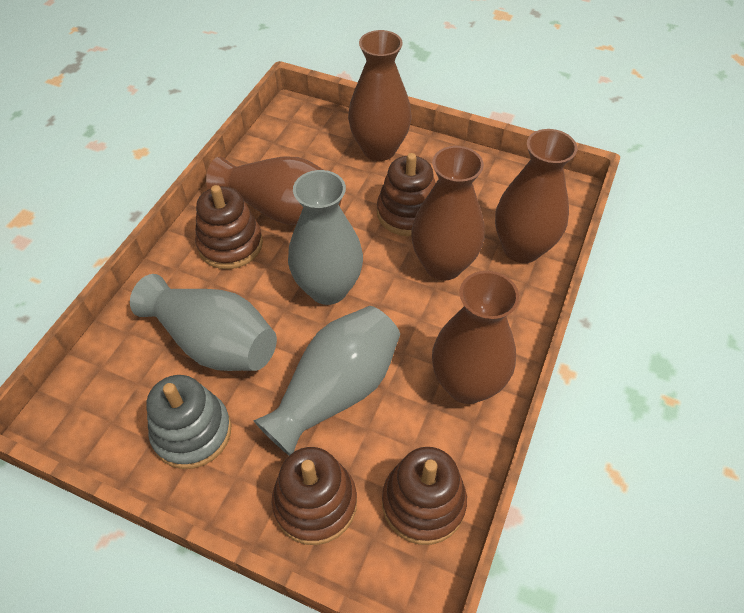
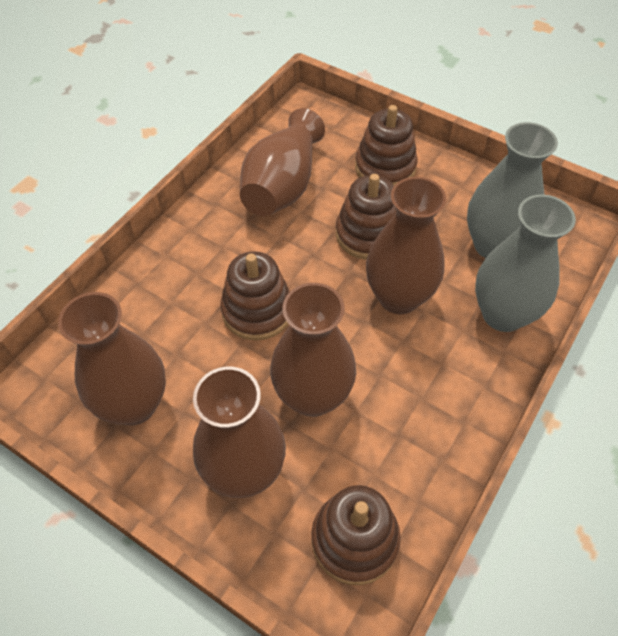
grey stacking toy: [146,375,231,469] = 1 -> none = 0
grey vase: [130,274,277,371] [253,306,400,455] [288,170,363,305] = 3 -> [467,122,558,258] [475,194,576,332] = 2

